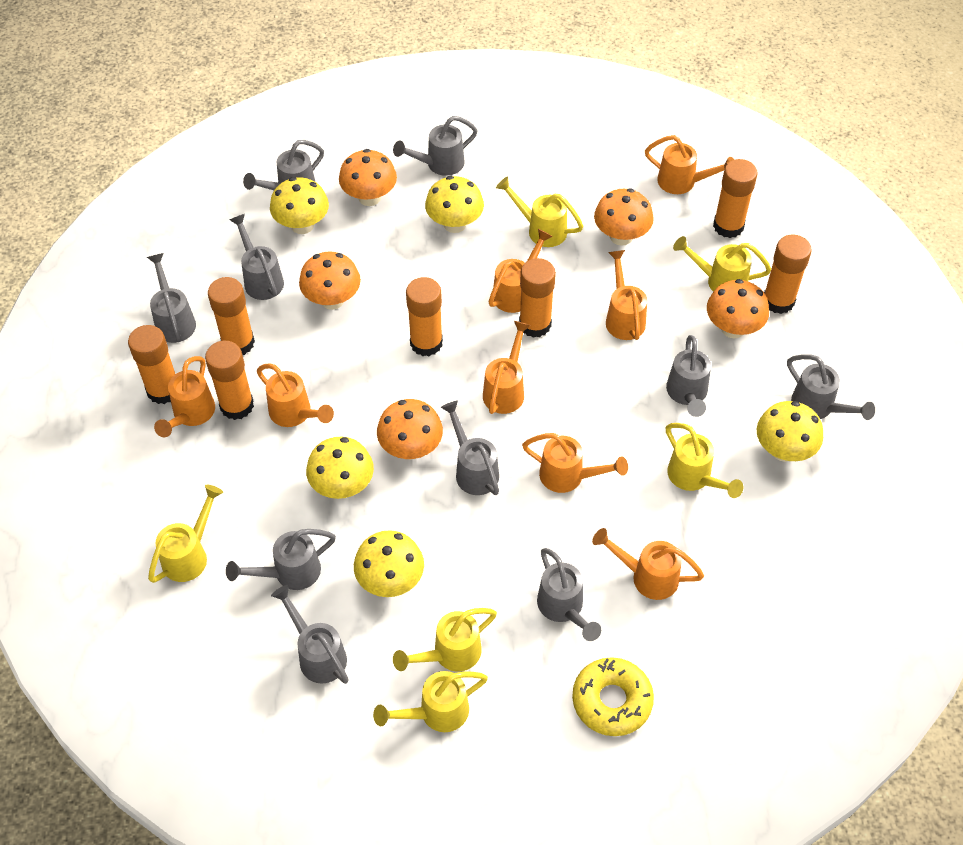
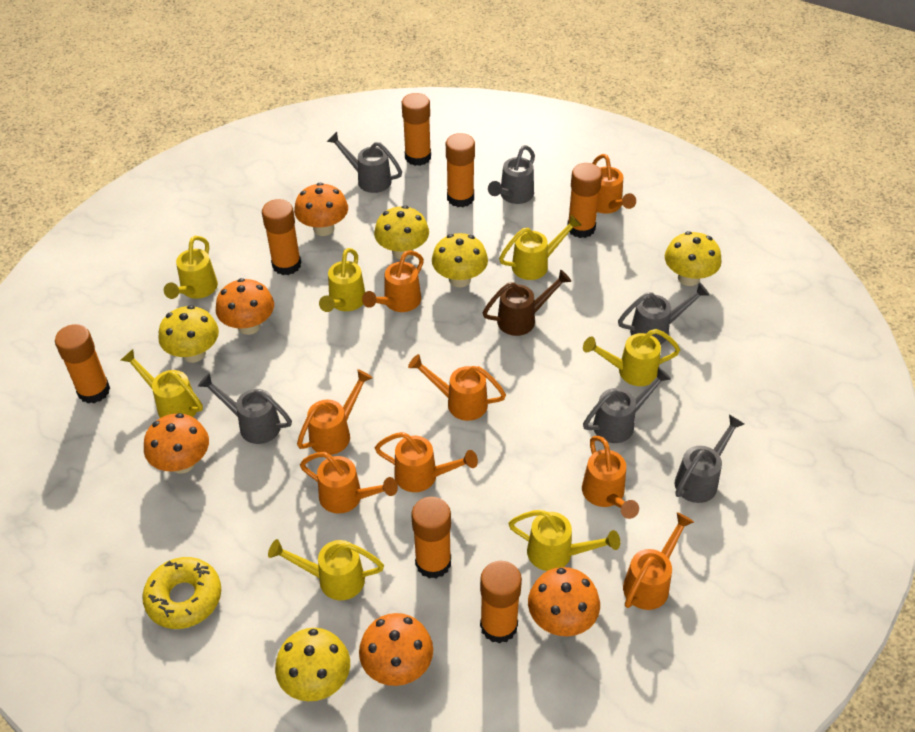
brown watering can: none = 0 -> [483,270,571,336] = 1
grey watering can: [147,253,196,343] [226,529,336,590] [229,214,284,300] [243,140,324,190] [271,585,349,684] [393,116,478,176] [441,400,499,495] [537,548,601,641] [666,335,711,417] [787,354,875,420] = 10 -> [198,373,292,444] [327,132,402,193] [488,145,535,204] [583,367,671,443] [618,282,710,345] [675,415,744,503] = 6
yellow watering can: [148,485,223,583] [373,671,488,732] [393,608,497,672] [496,177,584,247] [666,423,743,498] [673,236,771,292] = 6 -> [121,349,203,418] [164,236,218,299] [268,539,384,600] [319,248,365,312] [499,215,582,280] [508,510,620,571] [583,329,680,386] = 7

